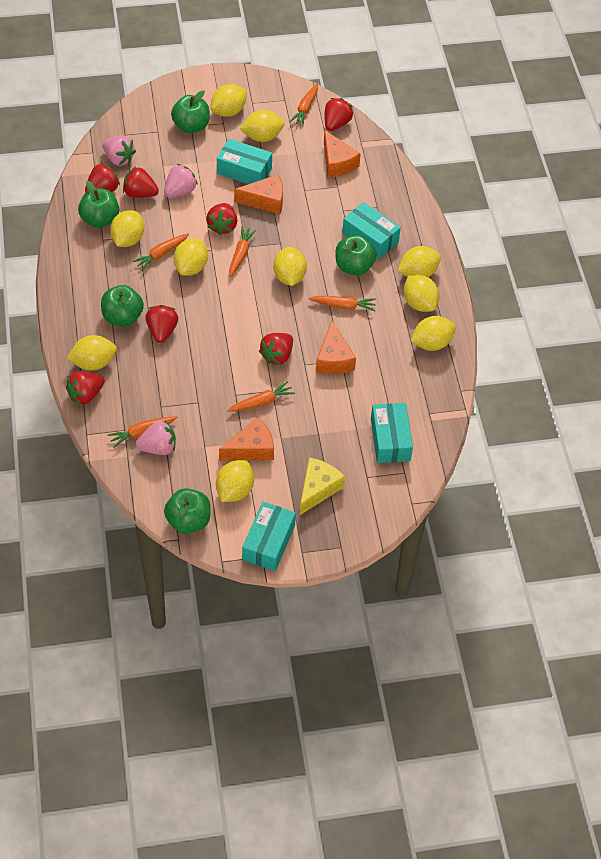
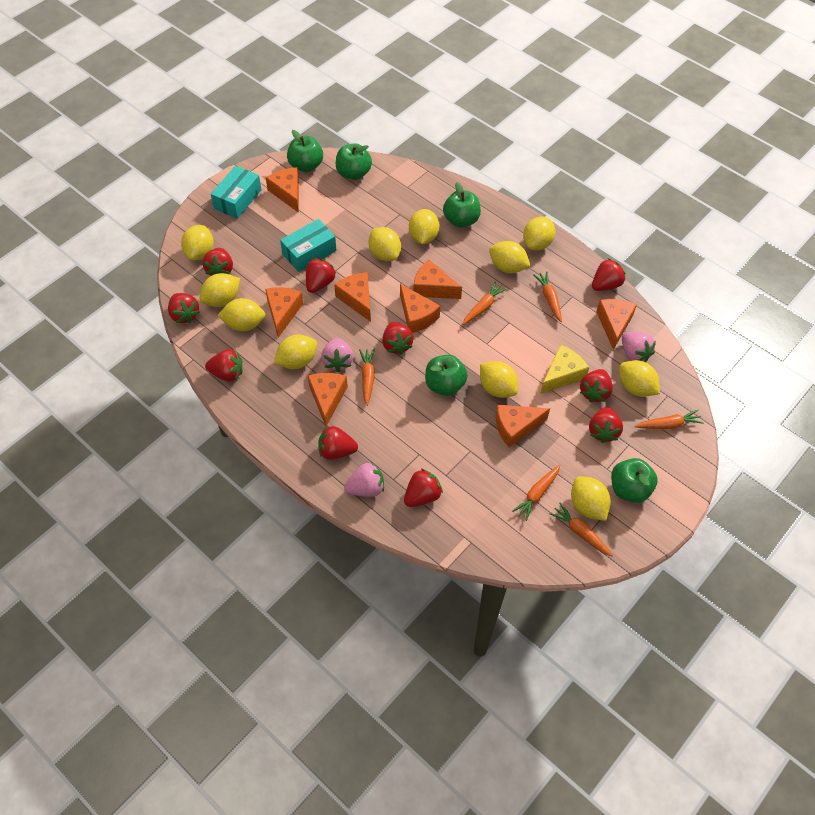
orange cheese: [219,417,274,460] [234,174,283,214] [316,321,356,374] [324,130,361,177] = 4 -> [265,287,303,338] [266,167,299,213] [308,373,348,426] [334,272,371,322] [400,284,440,333] [413,260,462,299] [496,405,550,448] [596,299,637,350] = 8
red strawberry: [66,371,105,405] [85,163,120,192] [123,167,159,198] [146,305,178,343] [206,203,237,236] [259,333,293,365] [325,98,353,131] = 7 -> [168,293,200,323] [202,248,233,276] [205,349,242,382] [306,258,336,293] [318,426,358,460] [382,322,414,355] [404,469,443,507] [580,369,613,403] [589,407,623,443] [592,259,625,291] = 10
turquoise box: [217,139,272,184] [242,502,296,571] [342,202,401,259] [371,403,413,463] = 4 -> [211,166,262,219] [280,219,337,272] = 2
yellow lemon: [67,335,117,371] [110,210,144,247] [174,239,208,276] [210,84,247,117] [216,460,254,502] [240,110,285,142] [273,247,307,286] [398,246,441,277] [404,275,439,312] [411,316,456,351] = 10 -> [181,225,214,260] [200,273,240,307] [217,298,265,331] [274,334,317,369] [369,227,401,261] [409,209,439,244] [480,361,518,398] [489,241,530,273] [523,217,555,250] [571,476,611,521] [619,360,660,397] = 11

